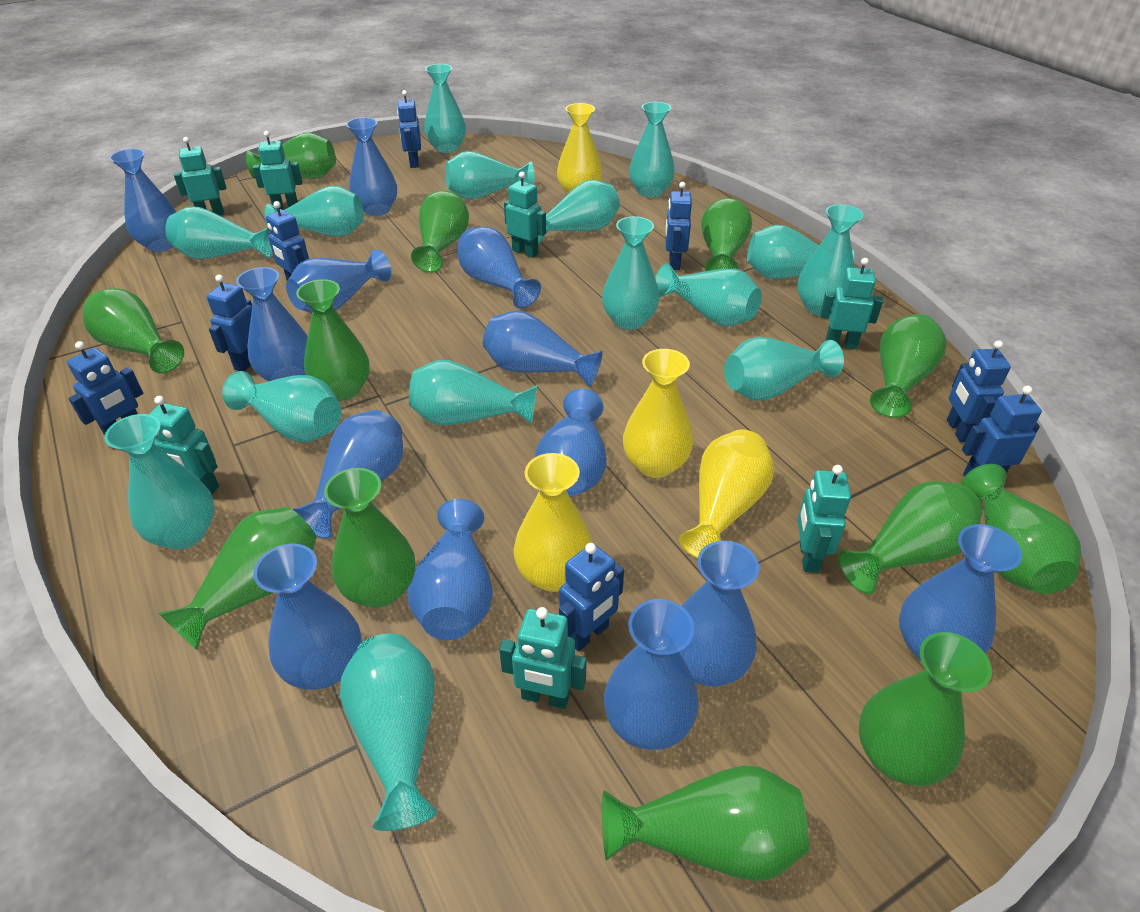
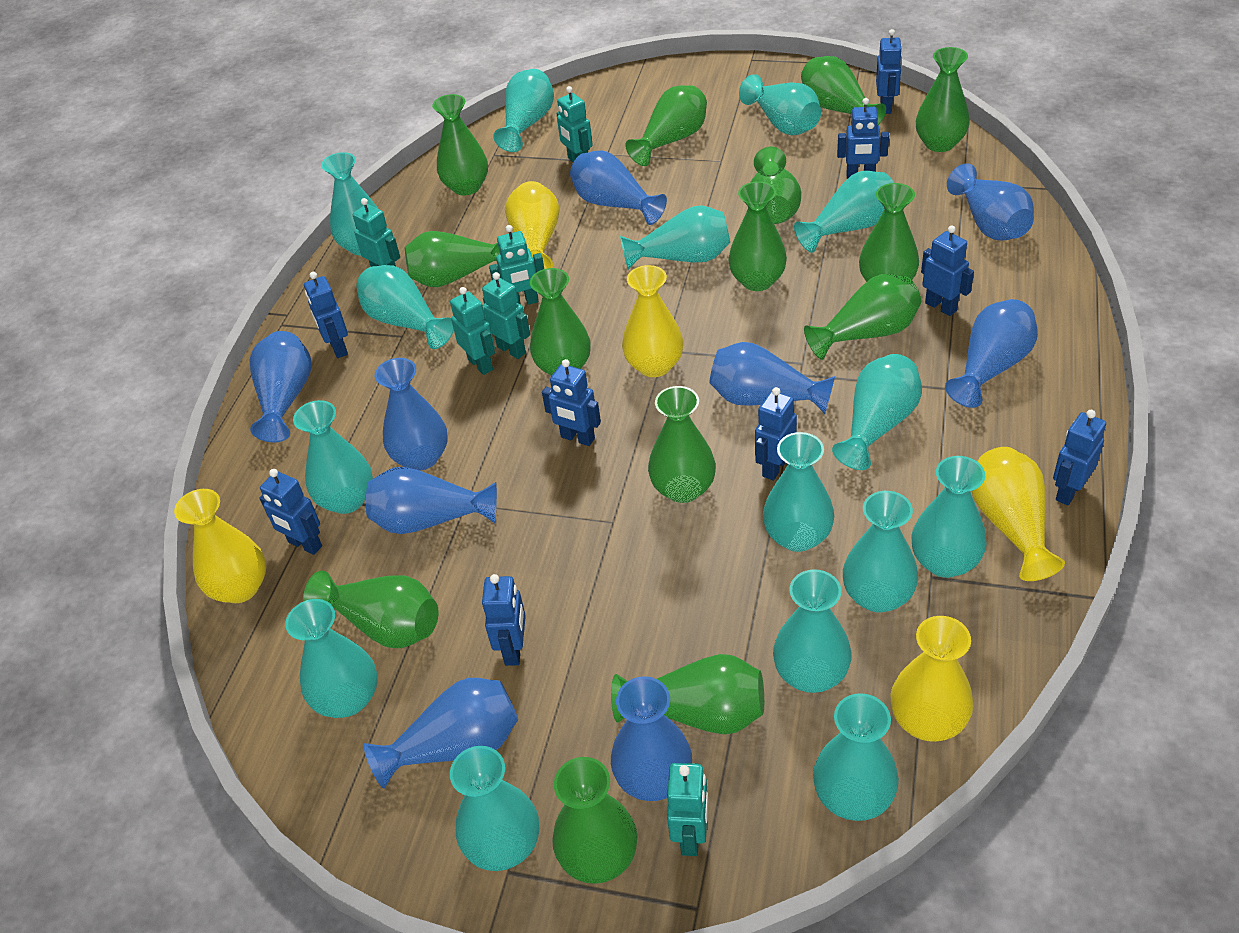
blue robot: [67,341,143,436] [207,275,252,372] [266,201,309,281] [397,90,421,168] [559,543,624,651] [665,182,692,270] [947,340,1011,442] [962,386,1042,476] = 8 -> [259,469,322,555] [304,272,348,358] [482,574,526,666] [542,359,601,446] [755,387,797,480] [837,98,889,179] [876,29,902,114] [921,226,974,316] [1053,410,1106,505] = 9
blue vase: [109,148,176,252] [236,267,308,381] [253,544,361,690] [286,249,391,313] [292,410,403,539] [346,117,397,216] [408,499,493,640] [458,227,541,309] [483,310,603,387] [535,388,607,496] [604,599,699,750] [679,540,759,687] [899,524,1022,661] = 13 -> [249,331,311,443] [364,678,518,789] [366,467,497,534] [375,358,448,471] [570,151,667,225] [611,676,692,801] [710,342,835,414] [945,299,1038,408] [947,163,1034,240] = 9
green vase: [83,289,184,374] [159,507,316,650] [246,133,336,179] [296,279,370,401] [324,468,415,608] [411,191,469,273] [602,765,809,882] [701,198,752,271] [838,481,982,594] [859,632,992,786] [870,314,947,418] [961,464,1081,594] = 12 -> [303,571,439,648] [405,231,509,287] [432,94,488,196] [530,268,591,376] [552,757,637,884] [611,654,764,735] [625,85,707,166] [648,386,716,503] [728,181,787,291] [751,147,801,224] [801,56,886,125] [804,274,921,360] [859,183,919,282] [916,47,970,152] = 14
turquoise robot: [149,396,219,495] [174,137,226,215] [253,131,303,210] [499,607,587,709] [504,172,546,258] [797,465,851,573] [820,258,883,349] = 7 -> [353,198,400,267] [450,287,495,375] [482,272,530,359] [489,225,544,305] [556,86,593,162] [667,763,708,856] = 6
yellow vase: [514,453,593,592] [557,103,602,194] [623,349,693,478] [679,430,775,558] = 4 -> [174,489,266,603] [505,181,560,269] [622,265,683,377] [891,616,973,742] [972,447,1065,581] = 5

